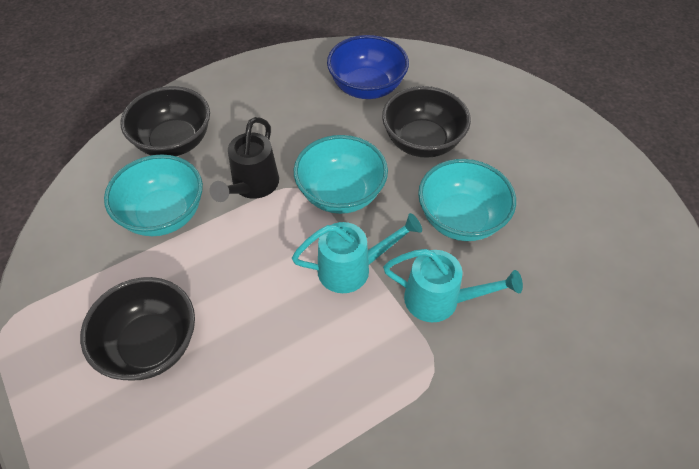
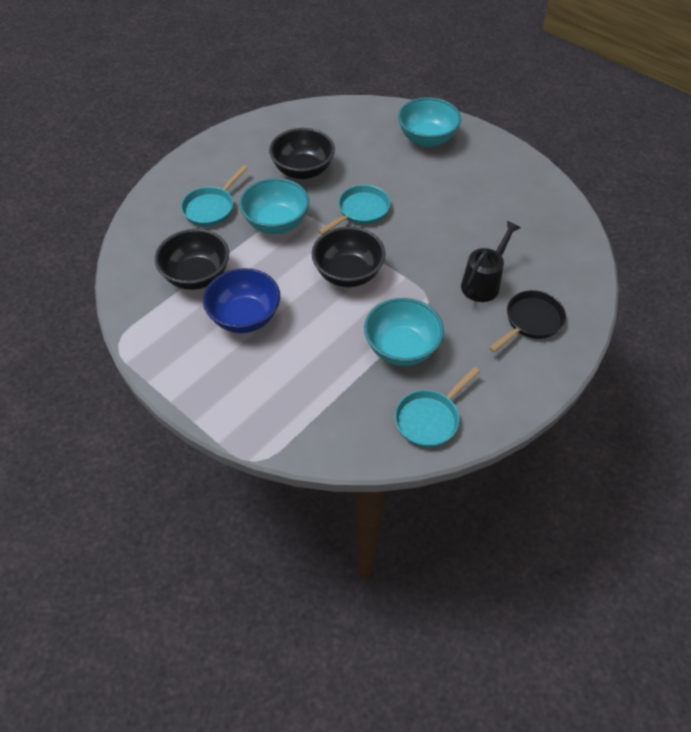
black pan: none = 0 -> [489,290,566,353] = 1
turquoise pan: none = 0 -> [181,165,248,226] [318,185,390,235] [395,367,480,447] = 3
turquoise watering can: [292,213,422,293] [383,249,523,322] = 2 -> none = 0

